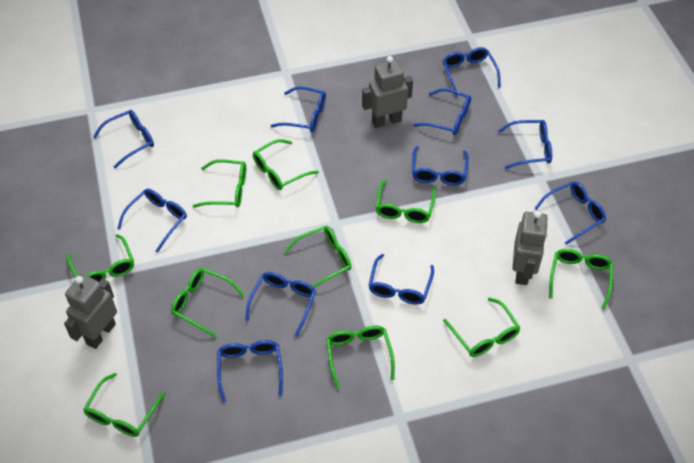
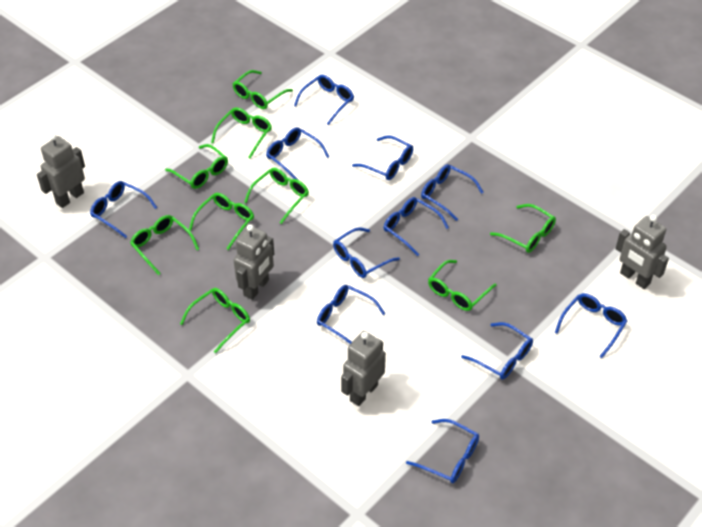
green glasses: [67,234,134,282] [83,373,165,437] [171,268,244,338] [193,159,246,208] [253,139,319,190] [284,226,351,288] [326,325,395,390] [376,180,436,223] [443,297,520,357] [549,249,613,310] = 10 -> [130,215,199,275] [165,144,228,189] [180,288,250,353] [189,193,254,250] [211,107,272,159] [233,70,293,109] [244,168,309,224] [428,260,497,311] [490,204,556,253] = 9
grey robot: [64,274,117,349] [362,56,413,128] [512,211,548,285] = 3 -> [37,134,85,208] [233,224,274,300] [341,331,386,406] [615,215,669,289] = 4

